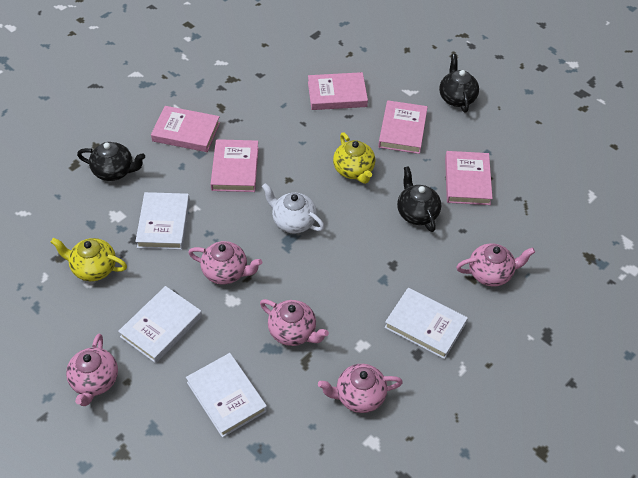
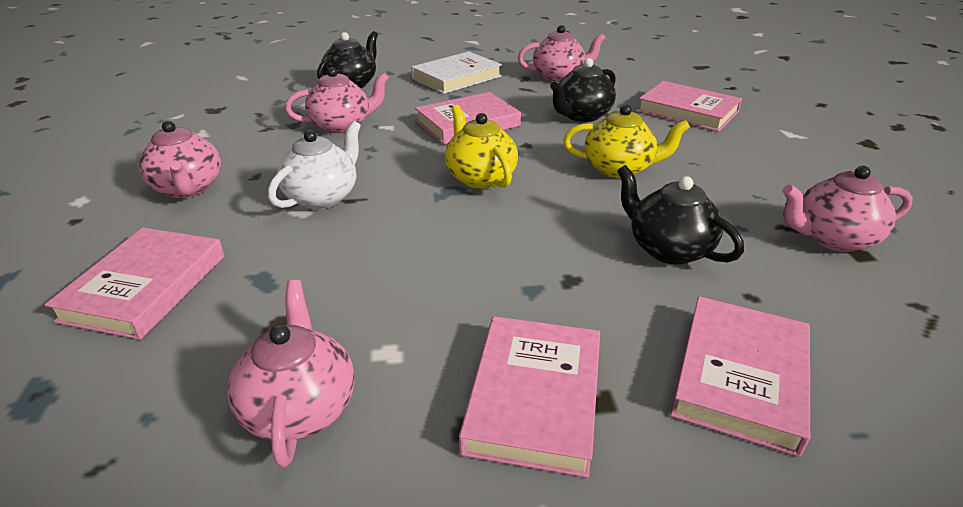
white book: [118,286,202,363] [135,192,190,250] [186,353,267,438] [384,288,468,359] = 4 -> [411,51,502,94] = 1

